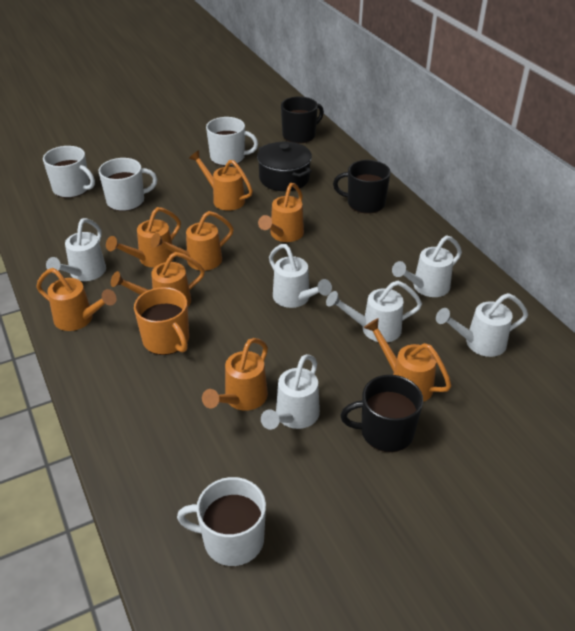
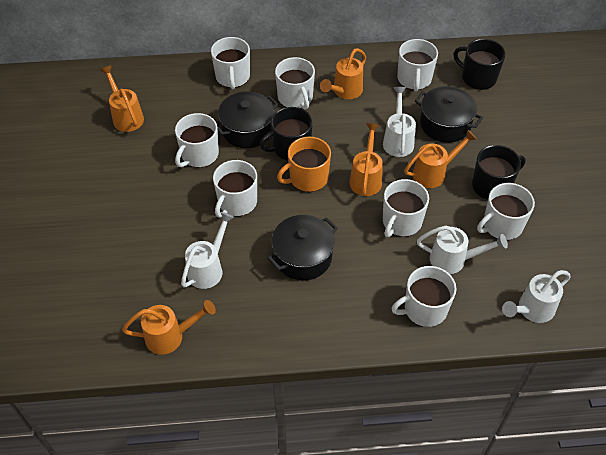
black pot: [257,142,312,191] = 1 -> [217,92,279,148] [268,215,338,281] [415,86,483,143] = 3
orange watering can: [36,268,117,331] [106,207,181,268] [111,252,205,307] [151,211,234,271] [189,150,253,211] [202,338,268,411] [258,183,304,242] [364,318,452,402] = 8 -> [100,65,144,132] [122,300,216,355] [320,48,366,99] [349,123,383,196] [404,130,477,188] = 5
white mug: [43,146,95,198] [99,158,157,211] [177,477,266,566] [206,117,258,166] = 4 -> [175,113,219,168] [211,37,250,89] [213,160,257,218] [275,57,315,110] [383,179,429,237] [392,266,456,327] [397,39,438,92] [477,183,535,240] = 8
white watering can: [46,218,106,281] [261,354,320,430] [269,244,332,308] [326,281,422,342] [392,235,462,297] [436,293,528,357] = 6 -> [181,212,234,289] [383,87,416,157] [417,226,508,274] [502,270,571,323] = 4

